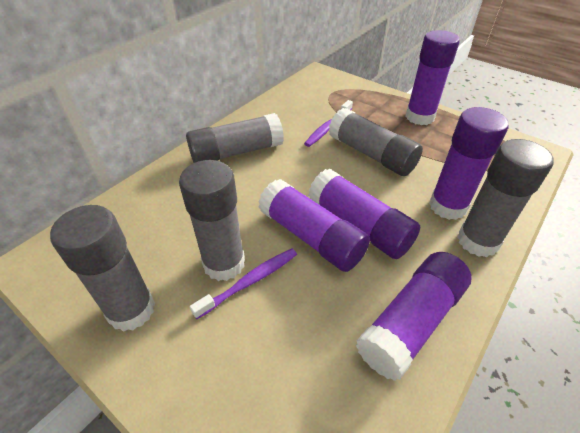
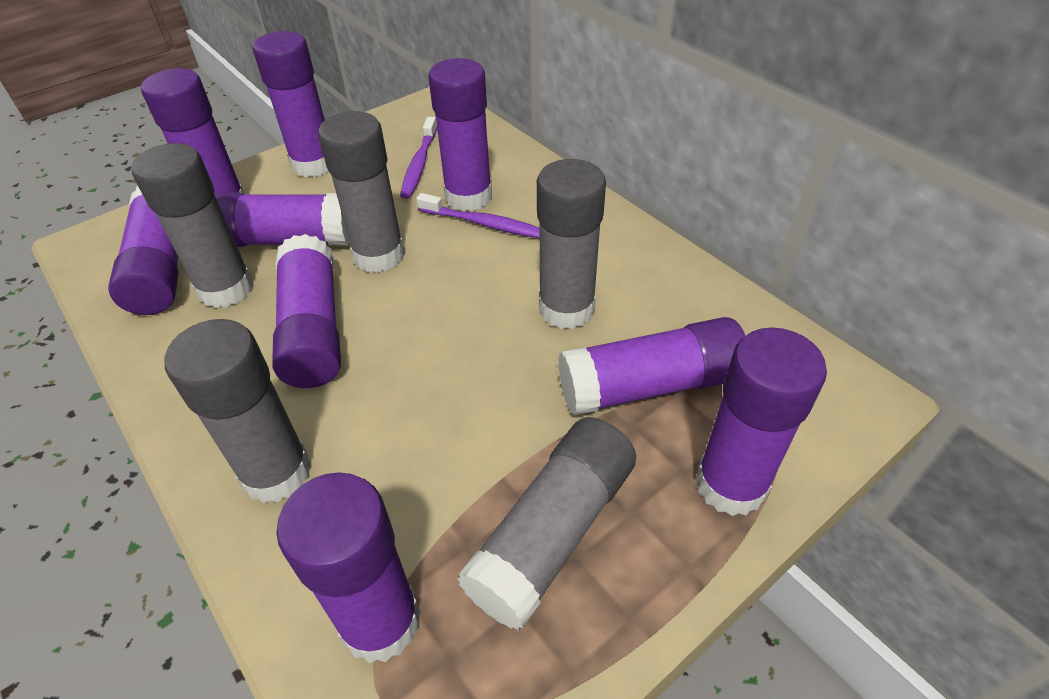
purple glue stick: [258,179,370,272] [308,169,420,259] [356,252,472,381] [406,30,460,125] [429,107,508,220] = 5 -> [108,186,178,315] [141,68,245,194] [214,192,350,247] [253,31,328,177] [272,234,341,388] [276,472,420,663] [429,58,492,212] [558,317,746,415] [696,328,827,516] = 9

